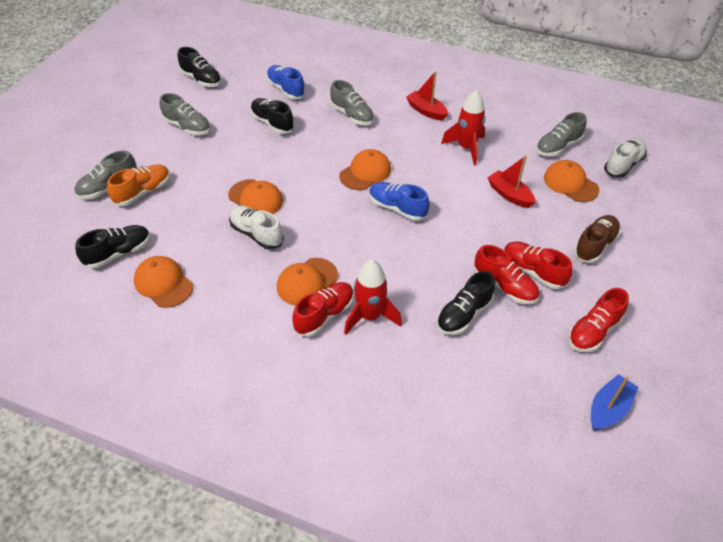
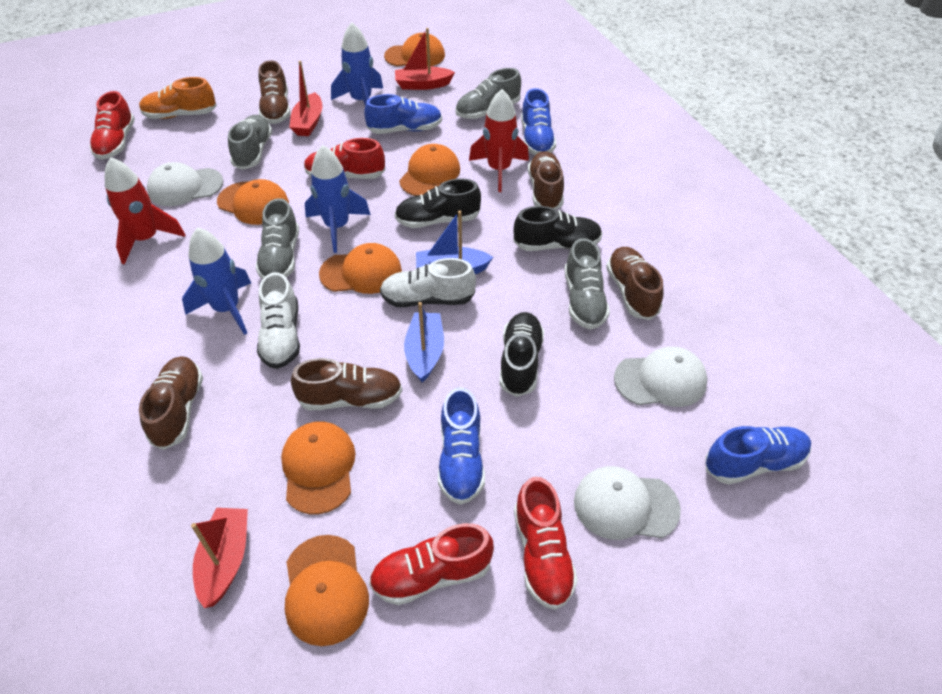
black shoe: [75,225,150,268] [177,47,222,87] [250,98,294,134] [437,271,495,335] = 4 -> [394,178,481,228] [499,312,544,397] [513,206,602,251] = 3
blue boat: [591,374,639,431] = 1 -> [404,302,444,382] [416,211,493,274] = 2
blue rocket: none = 0 -> [182,227,251,335] [305,145,371,253] [331,22,383,106] = 3
blue shoe: [266,65,305,99] [369,182,430,221] = 2 -> [364,94,442,134] [438,387,485,505] [521,88,556,155] [705,426,811,484] = 4
brown shoe: [574,215,621,263] = 1 -> [139,356,203,450] [258,60,290,124] [291,358,402,410] [528,151,564,209] [606,247,664,320] = 5
orange cap: [134,256,193,308] [228,179,283,214] [277,258,338,305] [339,149,391,190] [544,160,599,202] = 5 -> [217,179,289,225] [281,422,355,514] [285,535,369,646] [319,243,402,294] [384,33,445,66] [399,144,460,196] = 6
red boat: [406,71,448,121] [487,156,536,208] = 2 -> [191,508,248,608] [289,61,322,136] [395,28,455,90] = 3
white cap: none = 0 -> [147,162,223,206] [574,466,681,540] [614,347,708,407] = 3

